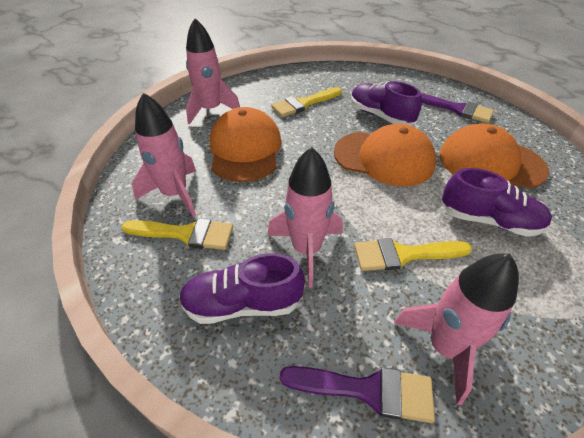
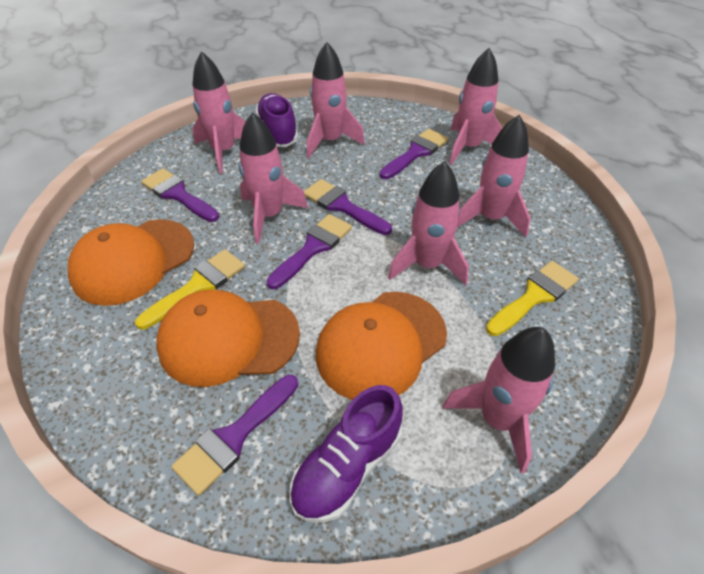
pink rocket: [132,92,196,217] [186,18,240,125] [268,147,343,288] [394,254,519,405] = 4 -> [192,51,246,173] [238,112,308,244] [307,42,365,158] [388,161,469,285] [443,327,555,473] [449,48,502,165] [457,115,531,237] = 7
purple brush: [280,366,435,423] [421,93,494,123] = 2 -> [141,169,219,222] [171,375,298,496] [266,214,352,289] [304,179,392,235] [380,129,448,179] = 5
purple shoe: [179,253,305,324] [351,81,422,125] [442,168,552,237] = 3 -> [256,93,298,147] [290,385,403,523] = 2
yellow brush: [121,219,233,250] [271,87,342,117] [354,238,472,271] = 3 -> [135,249,245,330] [486,261,579,336] = 2

